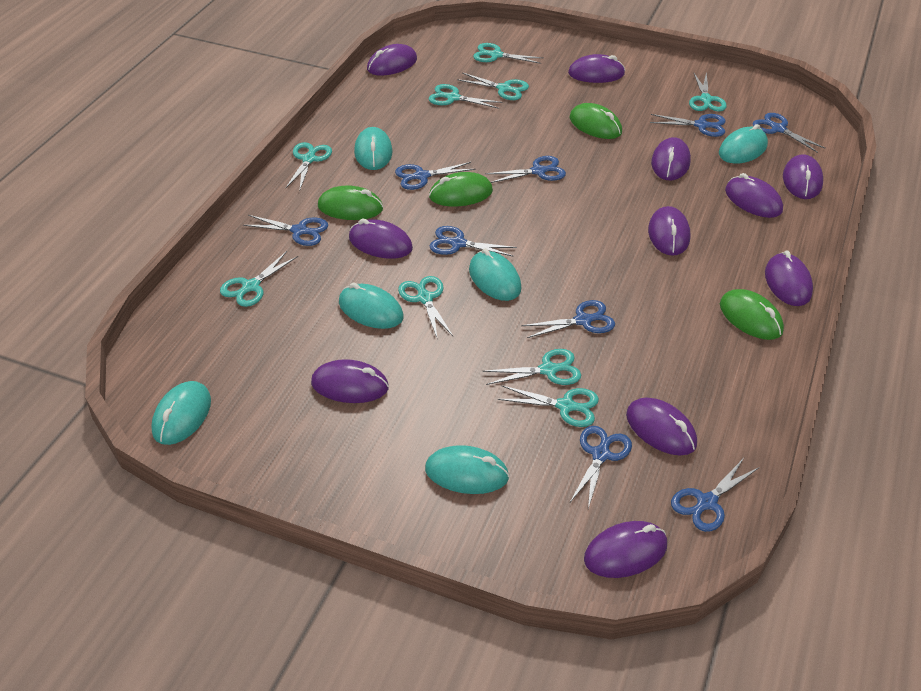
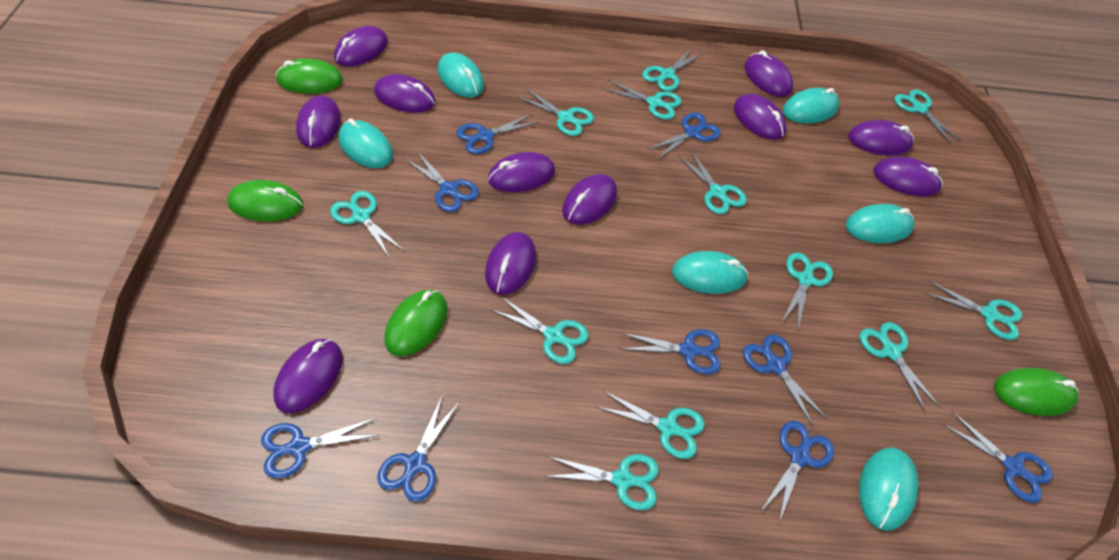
turquoise scissors: [220,251,298,307] [286,142,332,189] [398,276,453,337] [429,84,503,109] [457,73,529,100] [473,43,543,64] [483,349,581,385] [498,386,599,427] [689,72,727,111] = 9 -> [330,191,404,258] [492,297,589,364] [517,89,594,136] [545,454,659,510] [597,391,705,459] [603,80,682,120] [642,48,703,91] [678,151,747,214] [782,253,833,329] [860,322,940,412] [895,89,961,144] [924,281,1022,340] = 12

